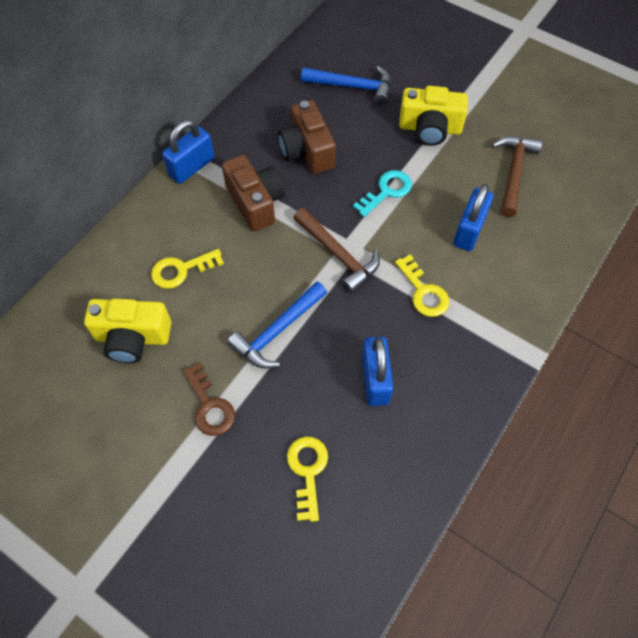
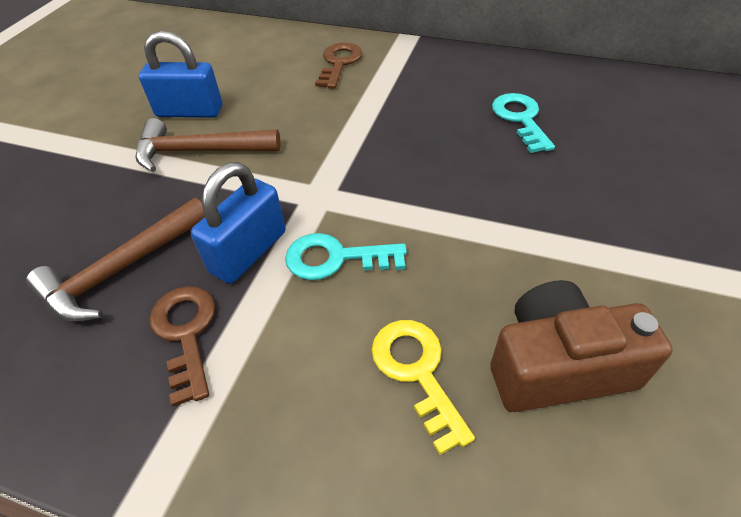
blue hammer: [227,281,327,369] [301,66,391,105] = 2 -> none = 0
blue padlock: [162,120,214,184] [362,337,394,406] [453,184,494,251] = 3 -> [139,31,222,118] [191,162,286,284] = 2
brown camera: [222,155,285,231] [278,100,336,174] = 2 -> [490,280,673,412] = 1
brown key: [183,362,235,436] = 1 -> [149,286,215,407] [315,42,363,89] = 2
turquoise key: [353,170,412,217] = 1 -> [285,233,407,280] [492,93,555,153] = 2
yellow camera: [84,299,171,363] [399,86,468,146] = 2 -> none = 0
yellow key: [151,249,224,289] [287,437,328,522] [395,255,449,317] = 3 -> [372,320,475,455] = 1

